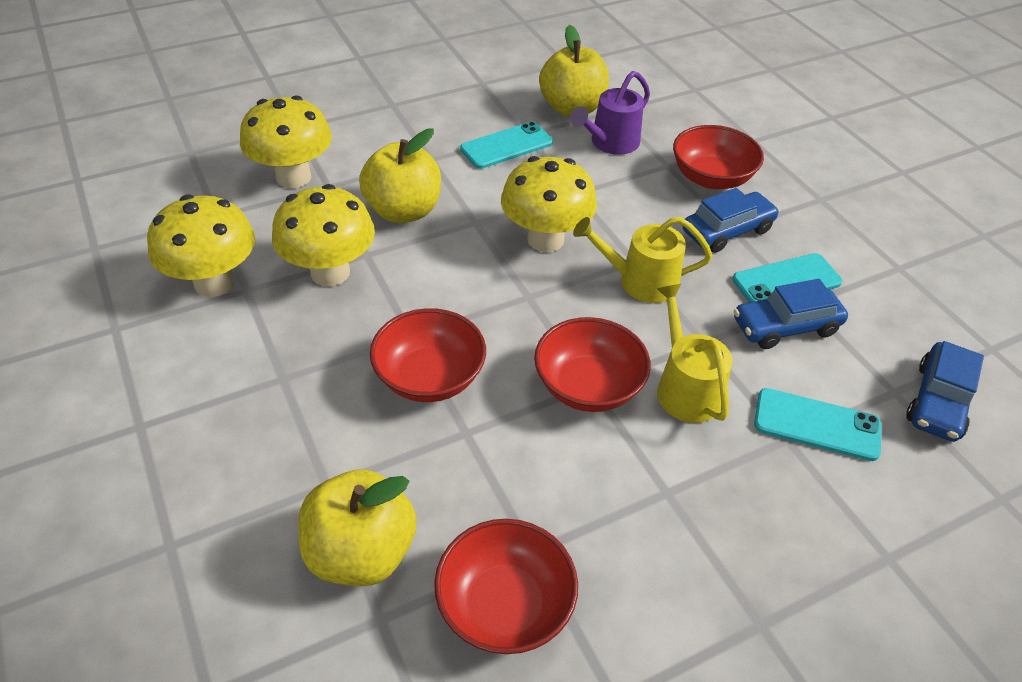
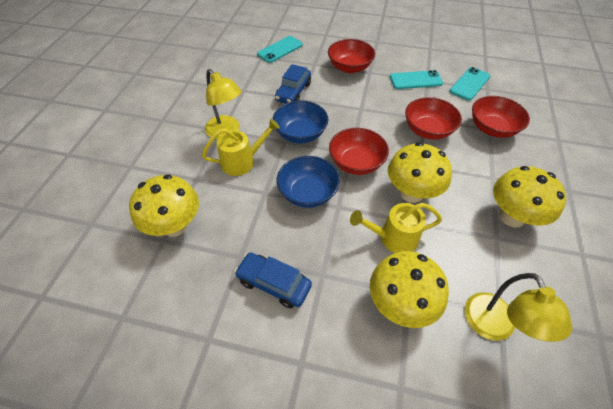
blue bowl: none = 0 -> [273,101,328,143] [276,156,340,208] = 2
blue car: [683,188,779,253] [734,279,848,349] [906,341,984,442] = 3 -> [234,252,312,308] [275,64,311,104] = 2
purple watering can: [570,71,650,155] = 1 -> none = 0
yellow apple: [298,469,416,586] [359,128,441,223] [539,25,609,117] = 3 -> none = 0
yellow lamp: none = 0 -> [205,69,242,139] [465,273,573,342] = 2

